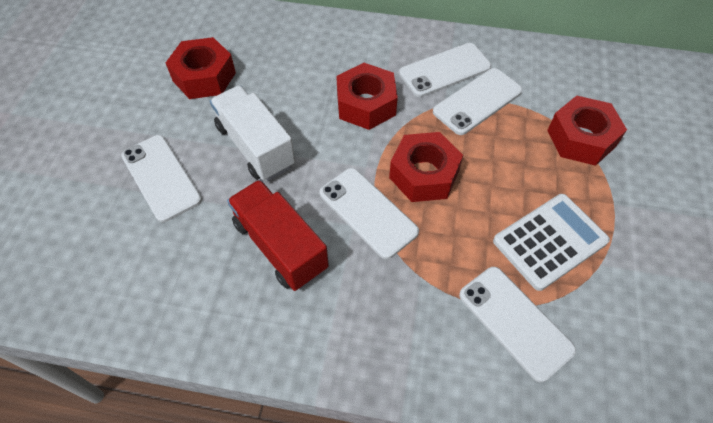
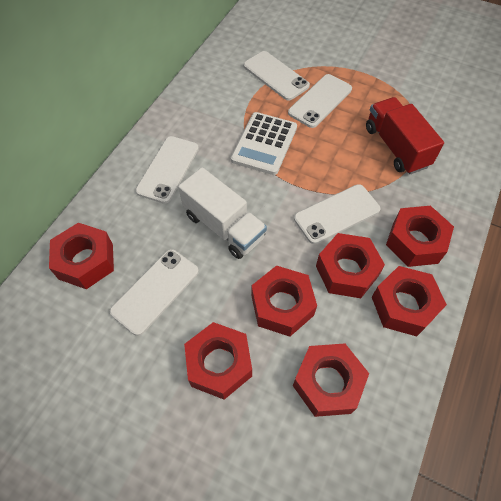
red nut: [166,37,236,99] [336,63,398,130] [389,132,463,202] [547,96,627,166] = 4 -> [49,223,114,289] [184,322,252,400] [251,266,317,337] [293,343,369,417] [316,233,385,298] [372,266,447,336] [386,206,454,267] = 7

